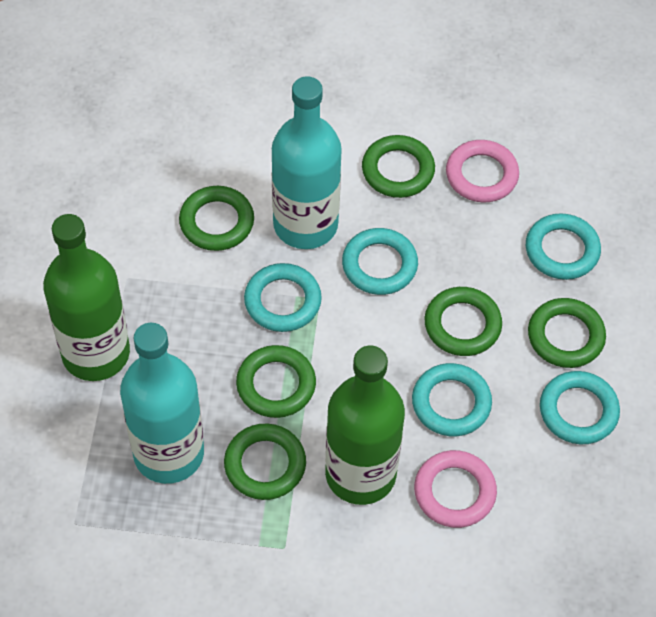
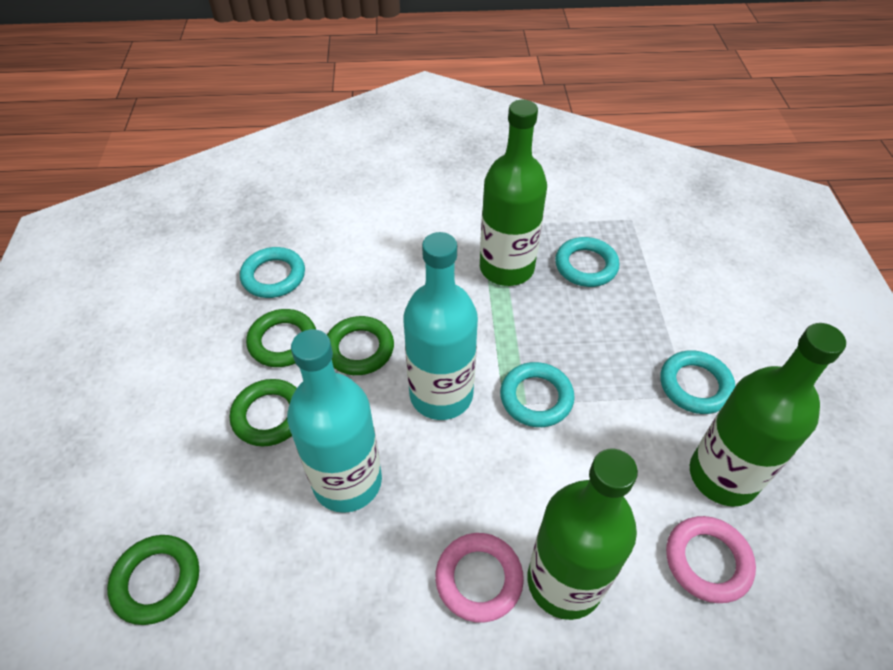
green bottle: [43,214,130,381] [325,346,405,505] = 2 -> [480,100,547,286] [528,449,638,620] [690,323,846,507] = 3
green ring: [179,186,254,251] [224,423,306,500] [236,345,316,418] [362,135,435,198] [425,287,502,356] [528,298,606,368] = 6 -> [107,535,199,625] [230,379,296,446] [246,309,316,367] [327,316,394,375] = 4
turquoise ring: [244,263,322,332] [342,228,418,295] [412,363,492,436] [526,213,601,280] [540,371,620,444] = 5 -> [240,247,305,298] [500,362,575,427] [555,237,620,287] [660,350,735,414] = 4

